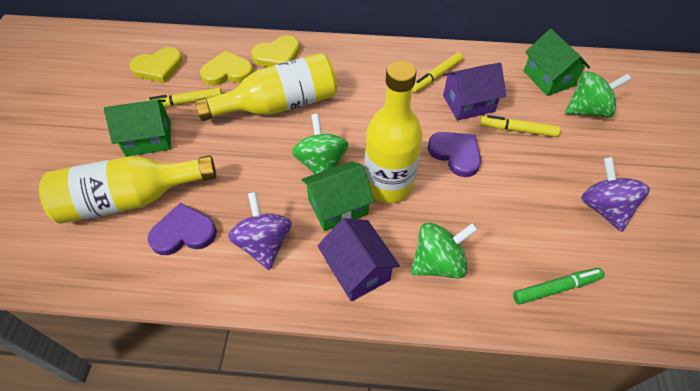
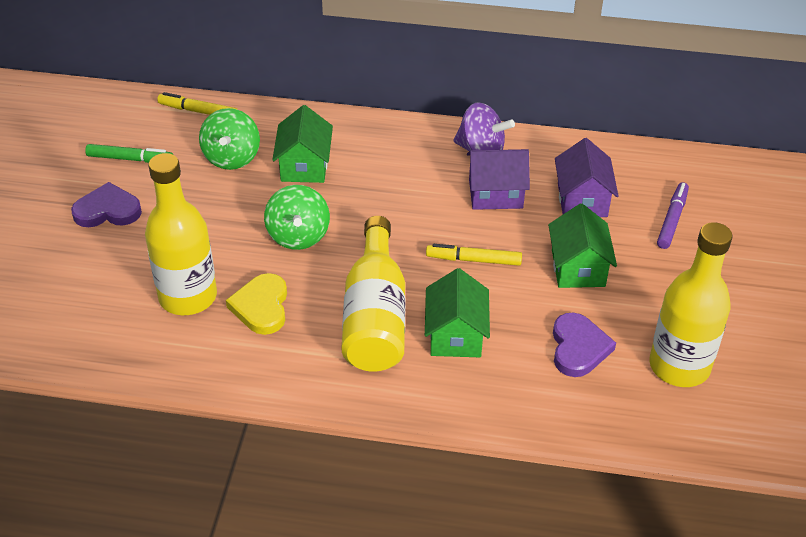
green spinning top: [292,114,348,174] [411,222,478,279] [565,71,631,118] = 3 -> [199,108,260,170] [264,185,330,250] = 2
purple marker: none = 0 -> [657,182,689,249] = 1
purple spinning top: [228,192,292,270] [581,157,650,232] = 2 -> [453,102,515,151] = 1
yellow heart: [130,47,183,83] [200,50,253,86] [251,35,300,67] = 3 -> [226,273,287,335] = 1
yellow marker: [146,88,222,107] [412,52,463,93] [480,115,560,137] = 3 -> [157,92,238,115] [426,244,522,266] = 2

